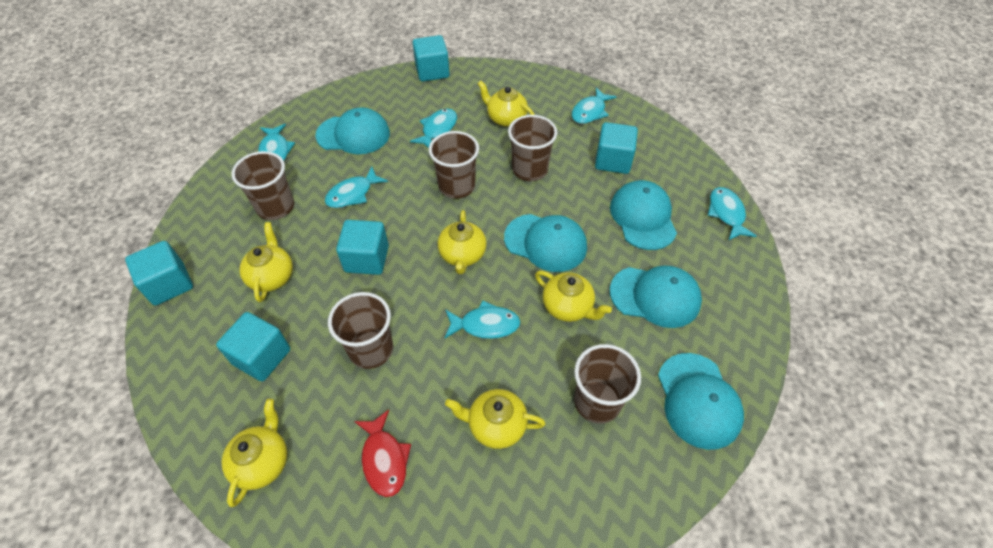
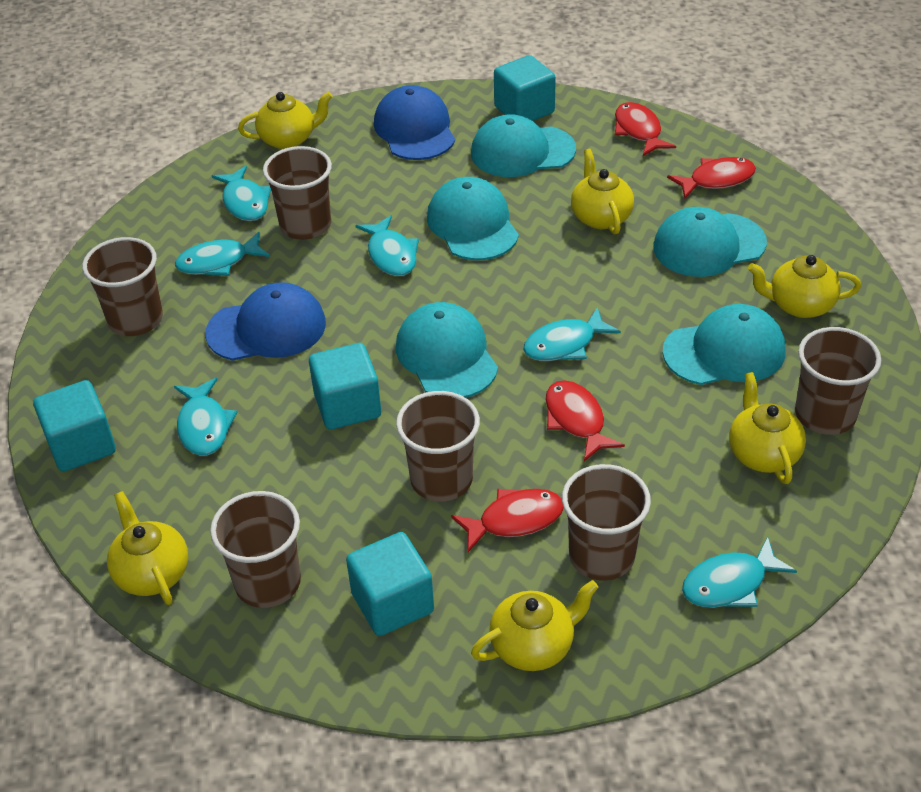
blue cap: none = 0 -> [205,282,326,361] [374,85,455,160] = 2
brown cup: [231,151,294,220] [328,292,393,369] [429,131,479,199] [508,115,557,181] [574,344,641,424] = 5 -> [82,237,163,336] [210,491,301,608] [263,146,332,240] [396,391,480,502] [562,464,651,581] [795,327,881,435] = 6
red fish: [354,410,411,497] = 1 -> [451,489,564,552] [546,380,625,461] [615,102,676,156] [667,157,756,199] = 4
turquoise cube: [125,241,193,306] [216,312,290,381] [336,220,389,275] [413,35,450,82] [595,122,638,174] = 5 -> [33,380,116,472] [309,343,381,430] [346,532,434,636] [494,55,556,121] = 4

